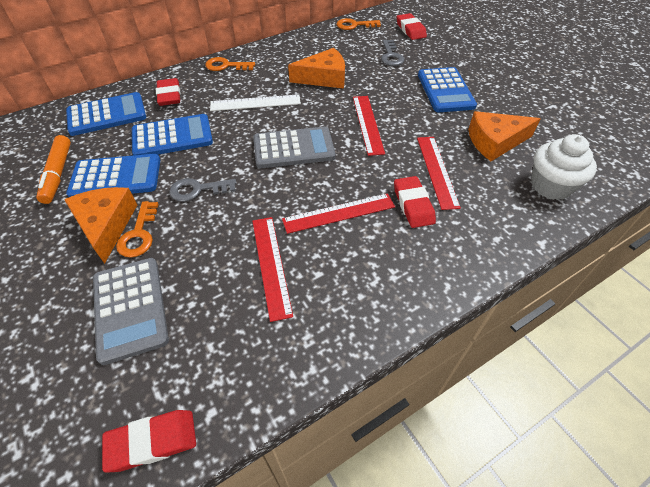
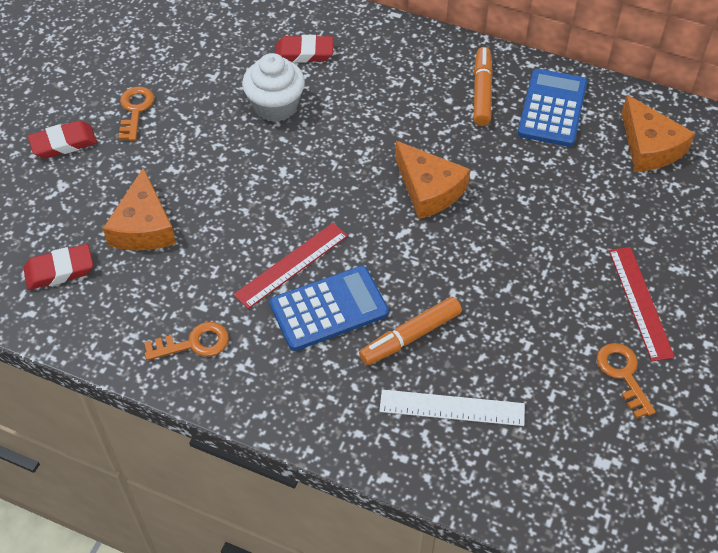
blue calculator: [66,92,146,136] [66,154,160,197] [132,114,213,155] [418,67,477,112] = 4 -> [269,266,389,351] [517,69,587,147] = 2
grey calculator: [93,258,169,365] [253,126,336,168] = 2 -> none = 0
grey key: [169,178,236,202] [381,40,405,66] = 2 -> none = 0
orange marker: [36,135,71,204] = 1 -> [359,297,462,365] [474,47,493,126] = 2
red eraser: [102,410,196,473] [156,78,181,106] [394,176,436,228] [396,13,427,40] = 4 -> [24,244,93,290] [28,120,97,159] [275,35,333,63] = 3
red ruler: [252,217,293,322] [282,193,395,234] [353,96,385,156] [417,137,461,210] = 4 -> [233,223,348,309] [609,247,675,361] = 2

